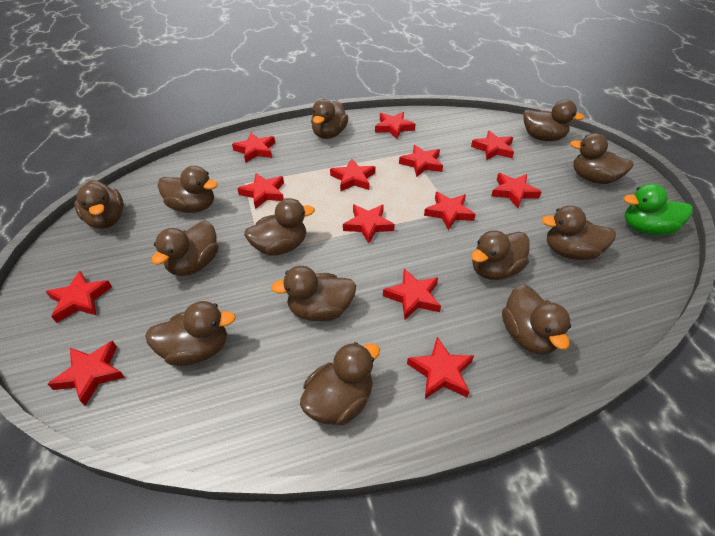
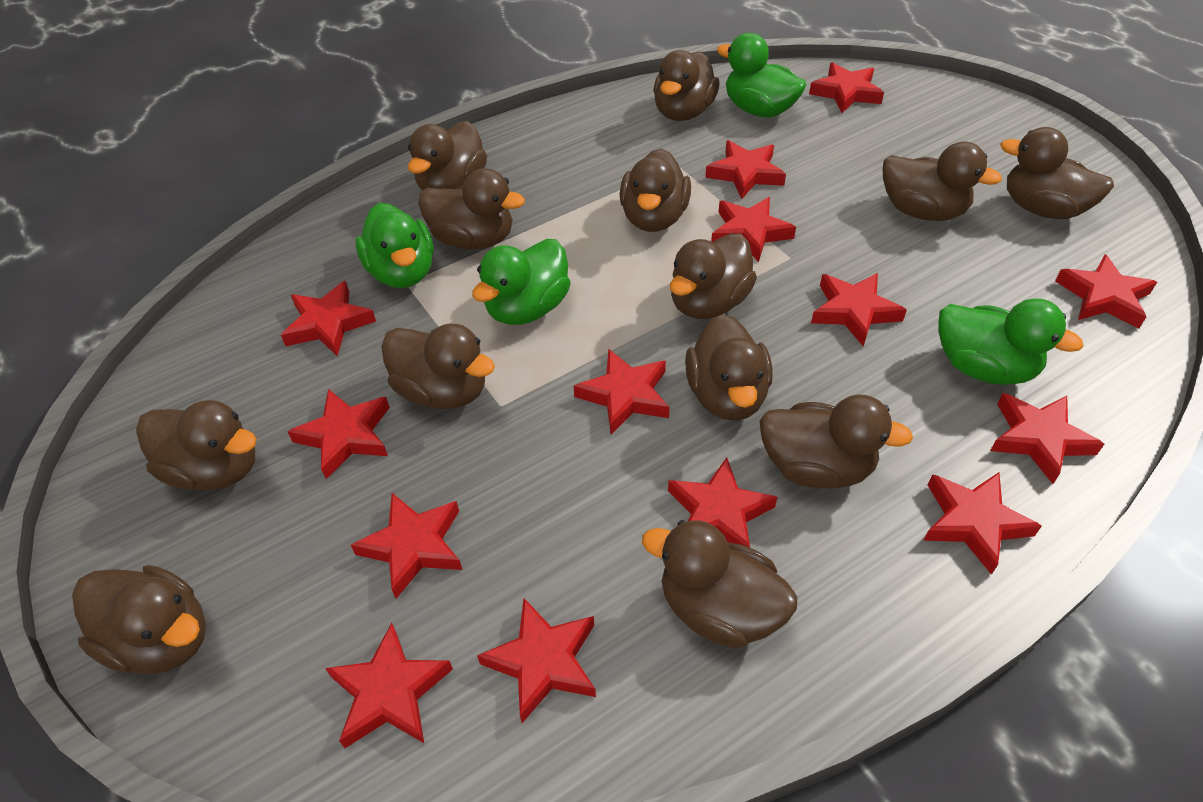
green duck: [624,184,692,235] = 1 -> [355,203,434,288] [472,239,571,325] [717,33,806,118] [938,299,1084,385] = 4
red star: [46,271,112,323] [48,341,125,406] [232,133,275,163] [237,173,284,209] [330,158,375,192] [343,205,395,244] [375,112,416,139] [383,269,441,320] [399,145,443,177] [407,337,474,399] [424,192,476,230] [471,130,514,160] [491,173,542,208] = 13 -> [281,281,376,356] [287,389,390,479] [325,623,453,748] [351,493,462,598] [477,598,596,723] [574,348,670,434] [668,457,777,547] [705,140,786,199] [711,197,796,262] [809,62,884,113] [811,273,907,346] [923,472,1042,575] [990,393,1104,484] [1055,254,1157,328] = 14

